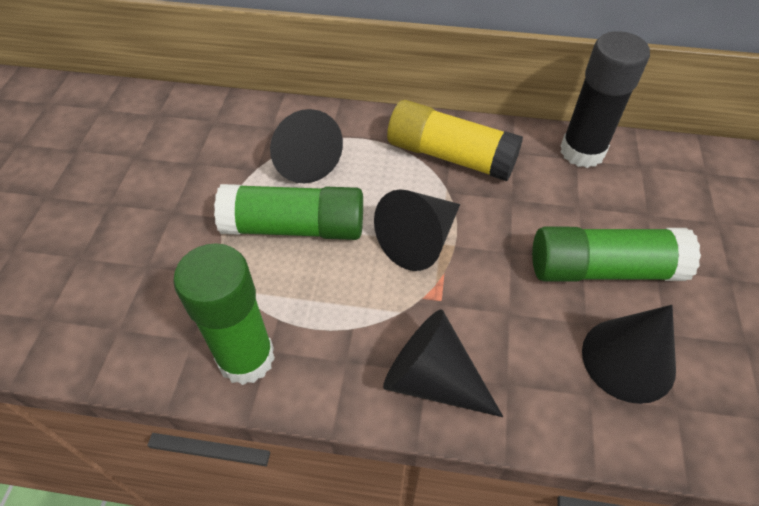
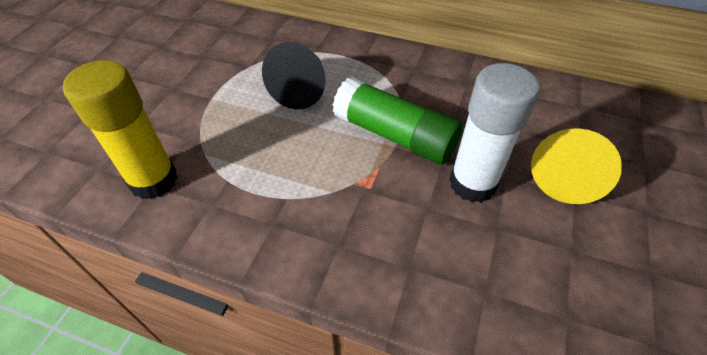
black cone: [270,109,343,183] [374,189,460,271] [383,309,503,417] [582,305,676,404] = 4 -> [262,42,326,109] = 1
black glue stick: [560,31,650,168] = 1 -> none = 0
green glue stick: [173,243,275,385] [214,184,363,240] [532,227,701,282] = 3 -> [333,77,463,165] = 1
white glue stick: none = 0 -> [449,63,540,203] = 1
yellow cone: none = 0 -> [531,128,622,204] = 1

